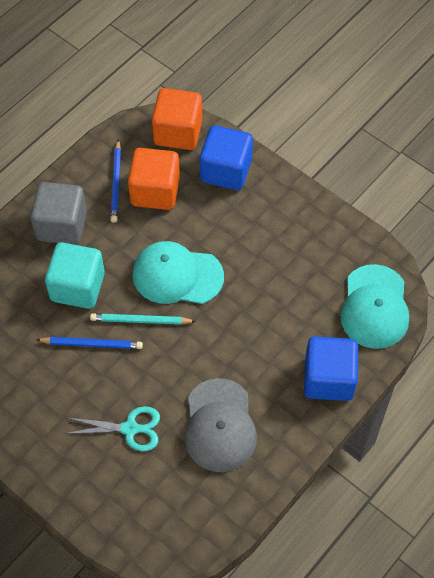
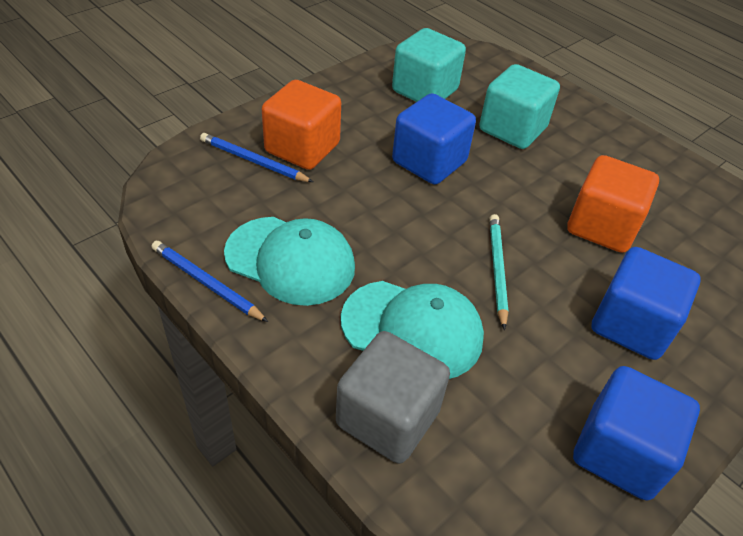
blue cube: [200,125,253,190] [304,336,358,401] = 2 -> [392,93,476,185] [573,366,700,501] [591,247,701,360] = 3
grey cap: [185,378,257,472] = 1 -> none = 0
turquoise cube: [45,242,105,309] = 1 -> [392,28,466,102] [479,64,560,149] = 2
turquoise scissors: [65,406,160,451] = 1 -> none = 0

